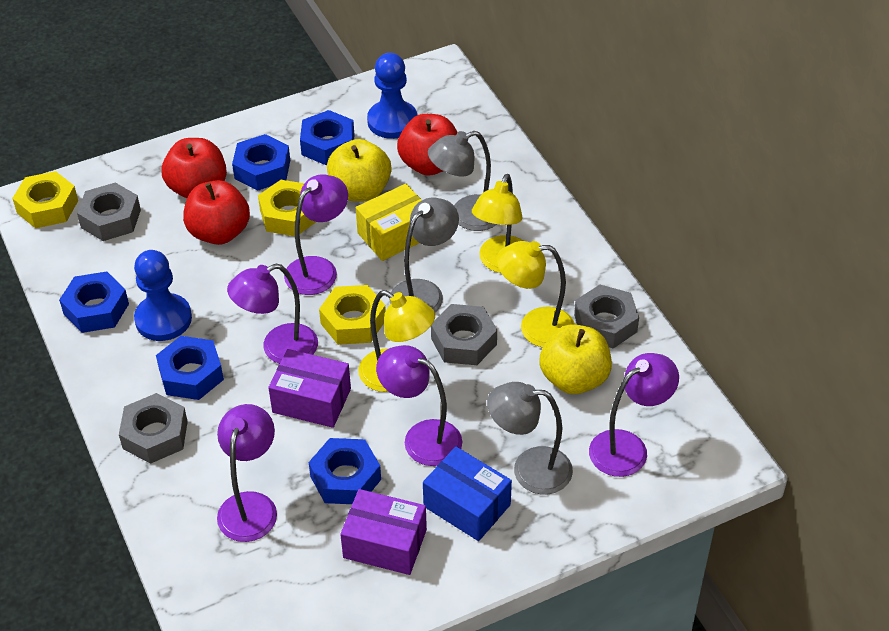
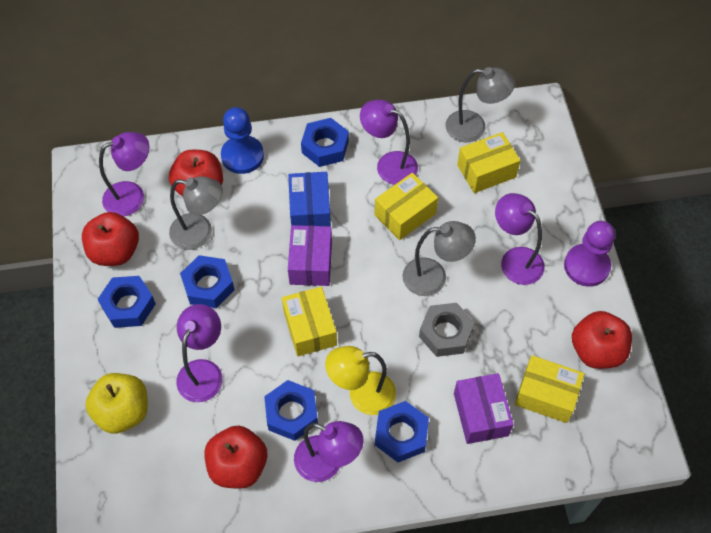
blue pawn: [134,250,192,341] [367,53,417,139] = 2 -> [221,107,264,174] = 1
grey nut: [77,183,141,241] [119,393,188,464] [431,304,497,365] [574,285,639,348] = 4 -> [419,303,475,357] = 1
purple pawn: none = 0 -> [564,221,615,287] = 1
red apple: [162,138,227,198] [183,180,250,245] [397,114,458,176] = 3 -> [82,212,139,266] [169,150,223,196] [204,425,267,489] [572,311,632,369] = 4
yellow apple: [327,139,391,201] [539,324,612,394] = 2 -> [85,373,148,434] = 1
yellow box: [356,184,422,261] = 1 -> [282,287,337,357] [375,173,438,240] [457,132,521,193] [515,355,585,423] = 4
yellow lamp: [358,290,435,392] [472,174,523,273] [496,241,575,348] = 3 -> [325,346,396,415] = 1
yellow nut: [12,171,78,228] [258,180,316,236] [319,285,386,345] = 3 -> none = 0

